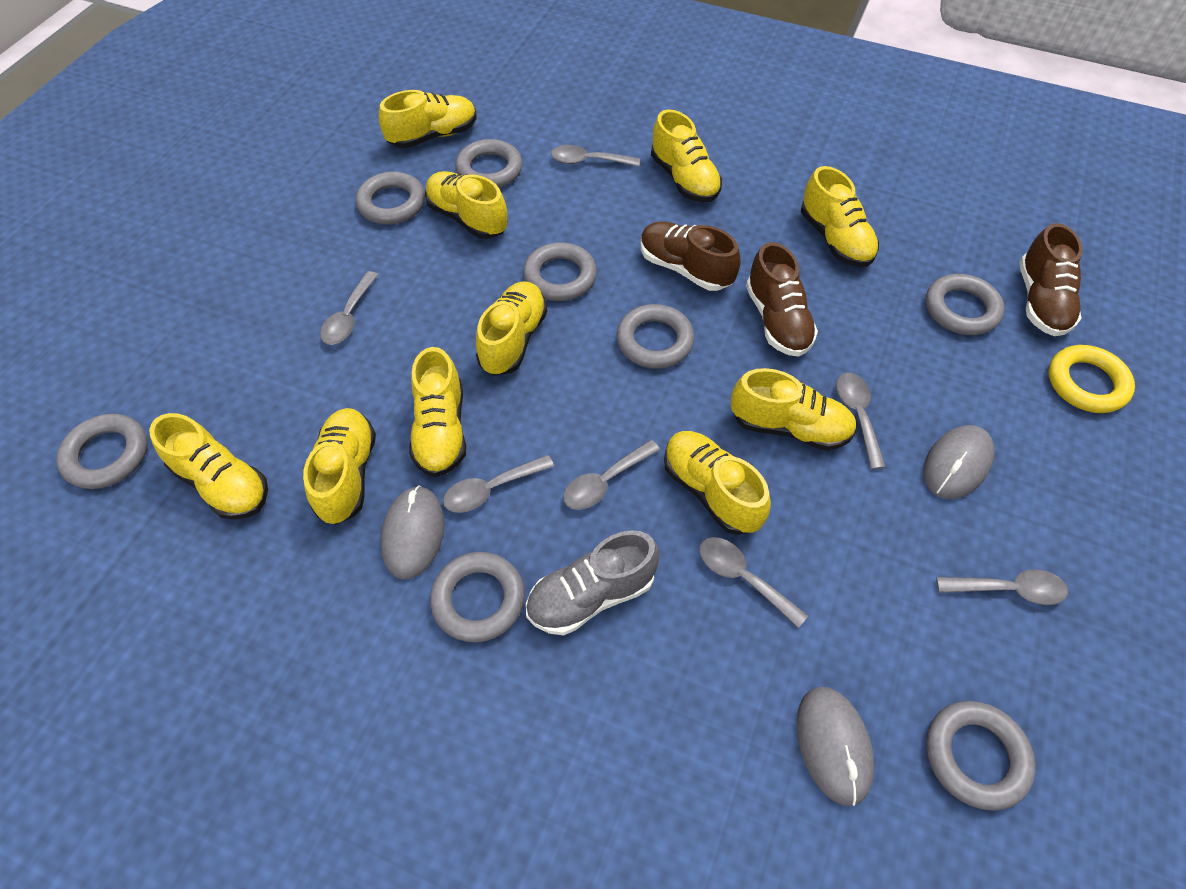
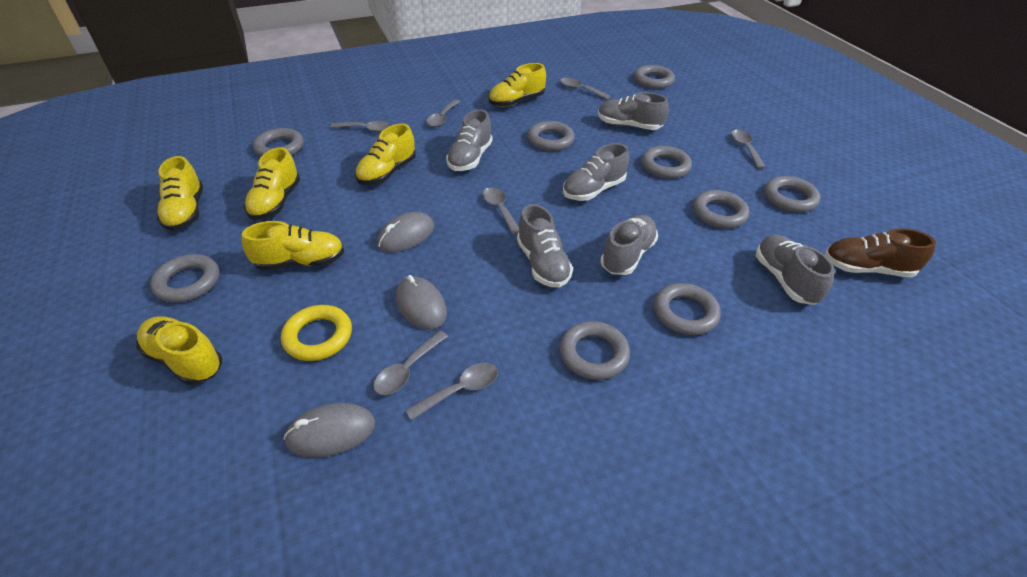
brown shoe: [641,221,741,291] [746,242,818,357] [1019,223,1083,336] = 3 -> [825,228,936,277] = 1
grey ring: [56,414,148,489] [356,172,425,224] [430,552,525,643] [455,139,522,188] [523,242,597,301] [617,304,694,369] [926,274,1004,335] [926,701,1035,811] = 8 -> [150,254,219,302] [253,128,304,157] [528,121,575,151] [560,321,630,380] [634,65,675,89] [642,146,692,179] [654,283,721,335] [693,190,749,228] [764,176,820,213] = 9
grey shoe: [526,530,660,636] = 1 -> [446,109,493,171] [517,204,573,288] [563,143,629,201] [598,92,669,130] [600,215,658,275] [756,235,835,305] = 6
yellow shoe: [149,413,268,519] [303,408,376,525] [379,90,477,148] [409,347,466,477] [425,171,508,239] [476,282,547,376] [651,109,722,202] [664,431,771,535] [731,368,857,451] [801,166,879,267] = 10 -> [136,316,222,385] [157,156,203,231] [242,221,344,271] [244,147,300,220] [355,124,416,185] [489,63,546,107] = 6

